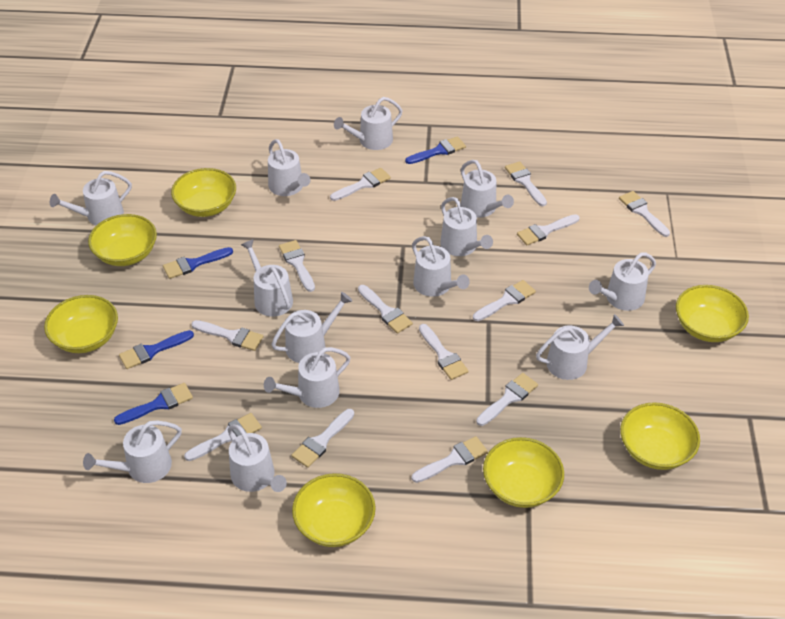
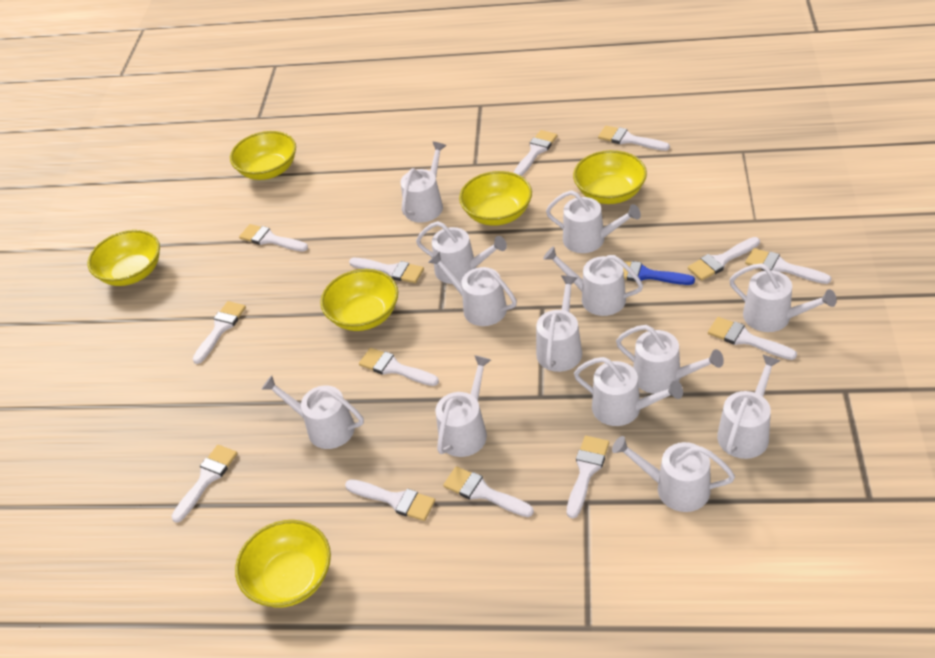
blue brush: [114,383,193,425] [119,330,194,369] [163,247,233,279] [405,136,466,164] = 4 -> [623,261,695,285] = 1
yellow bowl: [44,295,118,353] [88,214,157,266] [171,168,236,217] [292,473,376,547] [483,437,564,508] [620,402,700,470] [676,285,749,342] = 7 -> [88,230,160,286] [230,131,296,180] [235,520,331,608] [320,269,398,331] [459,171,532,226] [573,150,647,204] = 6

